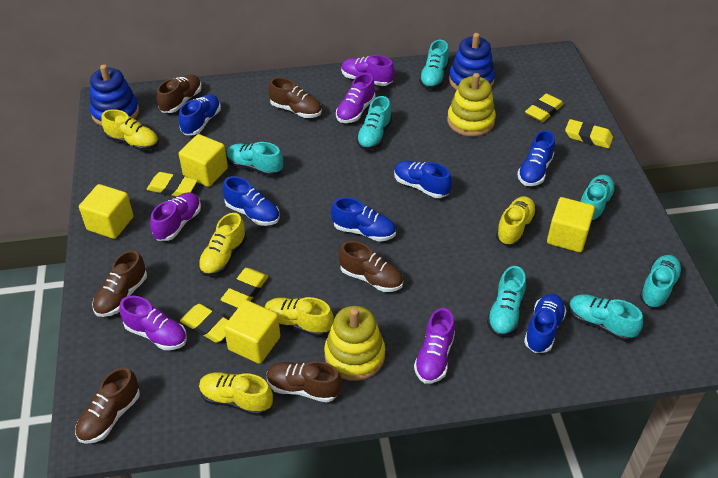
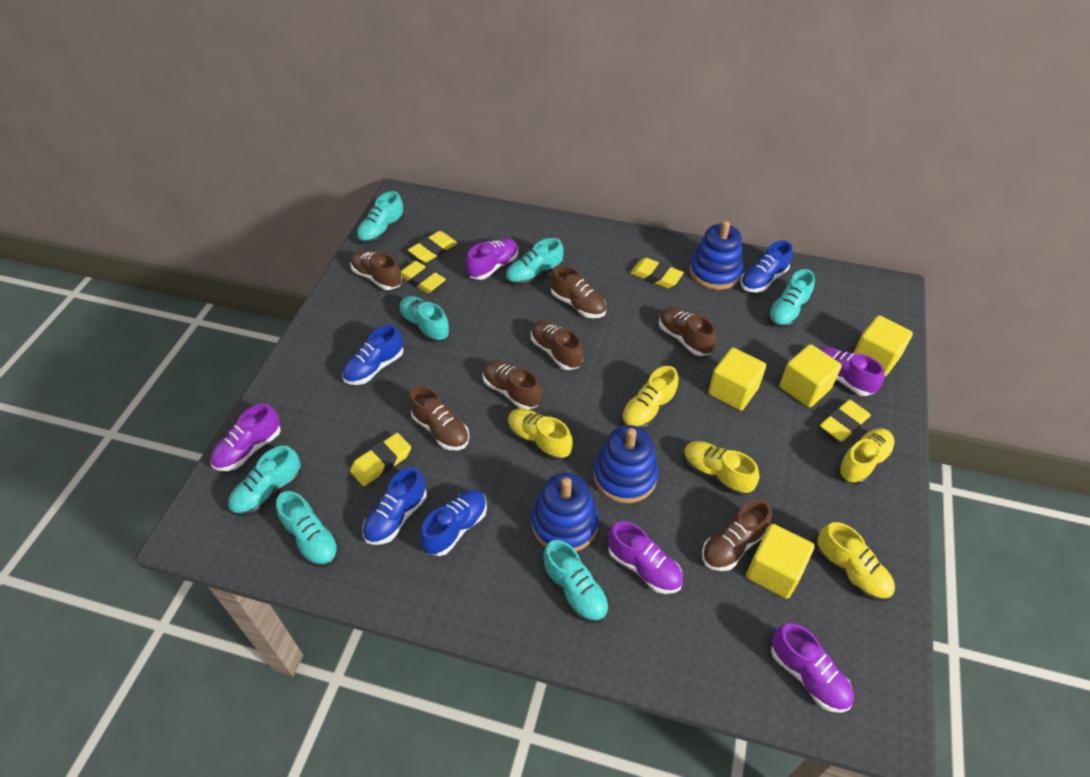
blue shoe: [179,94,221,135] [223,176,280,226] [331,197,396,242] [394,161,452,198] [517,130,555,186] [524,294,567,353] = 6 -> [342,325,403,385] [362,467,427,545] [420,490,487,556] [740,240,792,293] = 4
blue stacking toy: [90,64,139,126] [449,33,495,90] = 2 -> [532,473,599,552] [594,425,658,503] [690,221,743,290] = 3
brown shoe: [75,367,140,444] [92,250,147,317] [157,75,202,113] [266,361,342,402] [268,77,322,118] [338,241,403,292] = 6 -> [350,250,402,290] [409,386,469,450] [482,360,541,410] [531,320,583,370] [550,265,606,318] [659,307,717,356] [702,499,772,571] = 7
yellow stacking toy: [324,306,385,381] [447,73,496,137] = 2 -> none = 0

